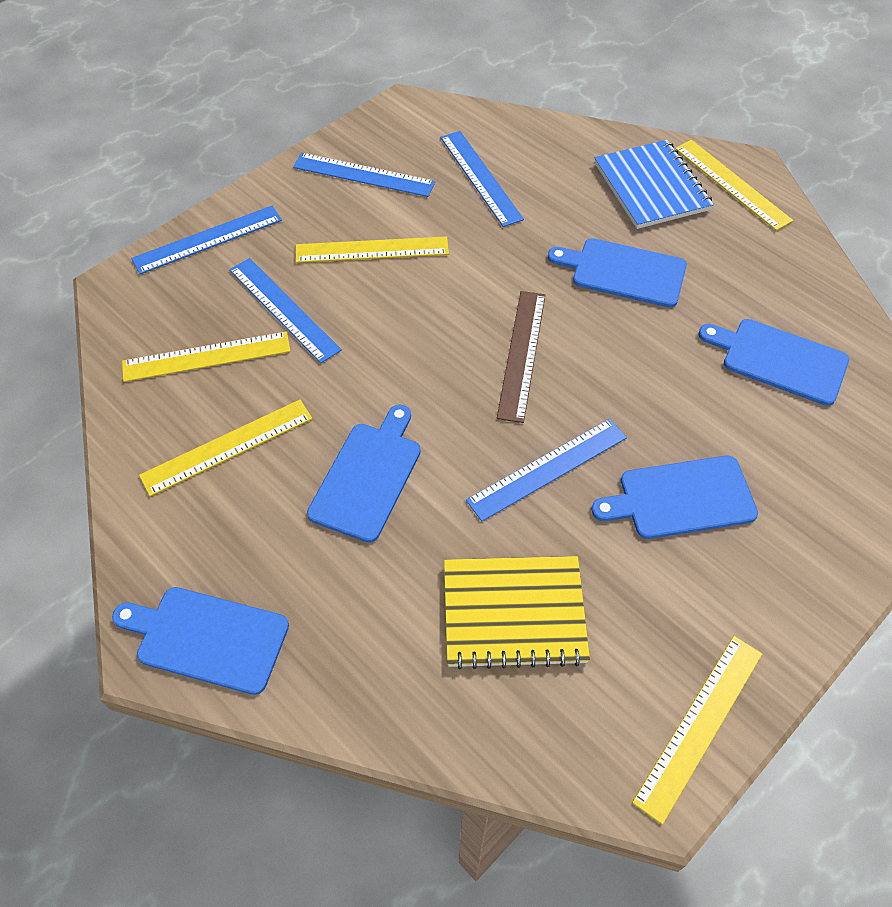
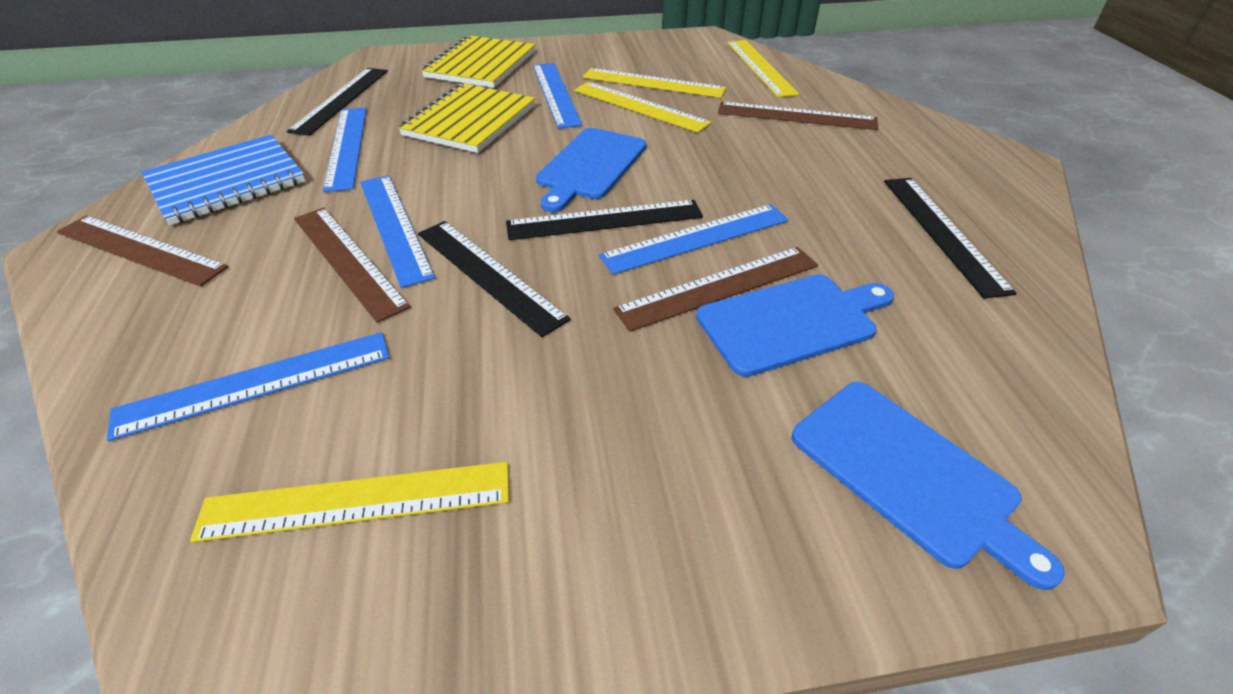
black ruler: none = 0 -> [287,68,388,136] [418,221,571,337] [506,200,703,240] [884,178,1017,298] = 4
blue cutting board: [112,587,289,695] [307,404,421,543] [548,238,687,308] [591,456,758,539] [698,319,849,406] = 5 -> [536,128,647,212] [696,274,894,377] [791,382,1065,590] = 3
brown ruler: [497,291,545,423] = 1 -> [57,215,228,286] [294,207,411,323] [613,247,818,332] [718,102,879,130] = 4
yellow notebook: [444,556,590,670] = 1 -> [398,83,535,153] [421,35,535,88] = 2
yellow ruler: [122,331,291,382] [139,400,312,497] [296,236,449,263] [632,636,762,825] [675,140,793,231] = 5 -> [190,462,509,542] [574,82,712,133] [583,68,726,98] [727,40,799,97] = 4

